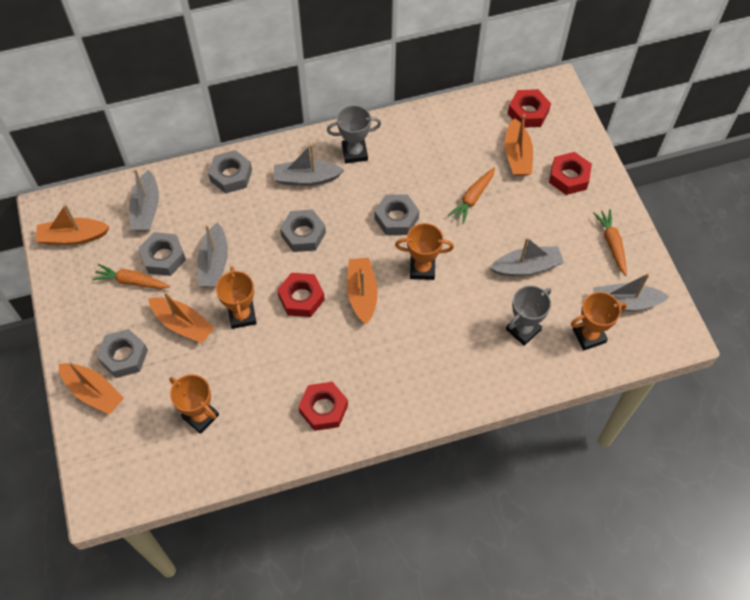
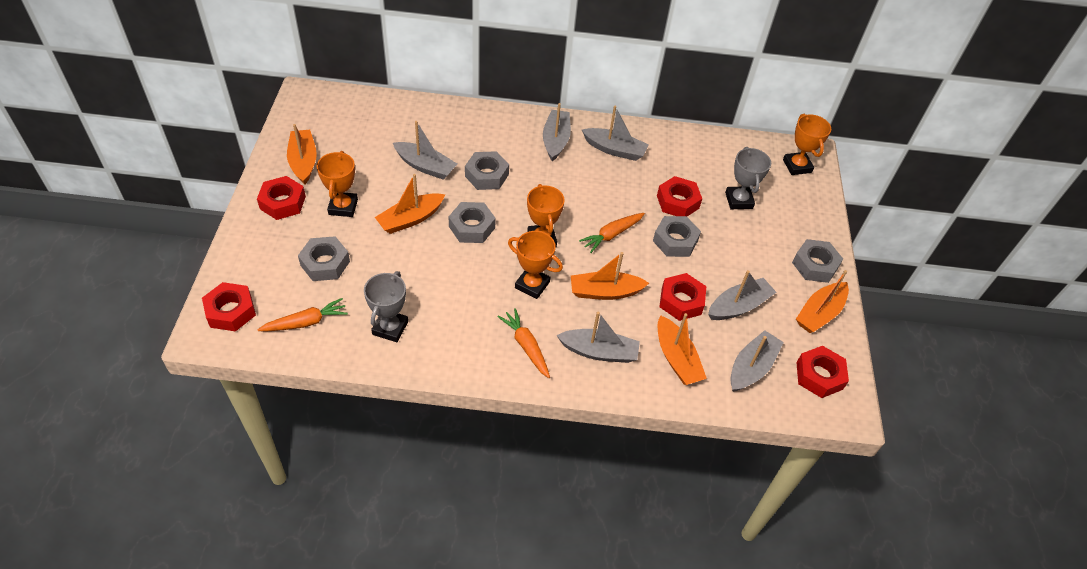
grey boat: [129,169,159,231] [198,223,228,286] [274,144,344,186] [490,237,564,276] [593,273,669,311] = 5 -> [393,121,457,180] [543,103,571,161] [556,312,640,363] [582,106,649,161] [708,270,777,320] [730,330,784,392] = 6
red nut: [277,273,325,317] [298,382,348,431] [508,89,551,128] [549,152,592,195] = 4 -> [202,282,256,331] [257,176,306,220] [657,176,702,216] [659,273,706,321] [796,346,849,398] = 5

